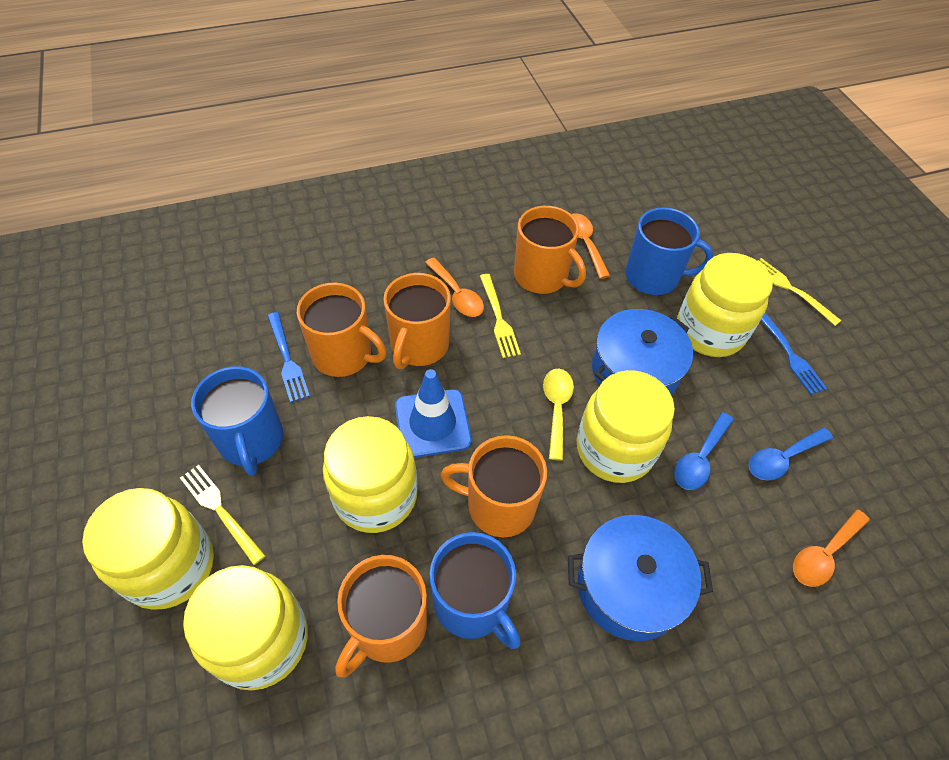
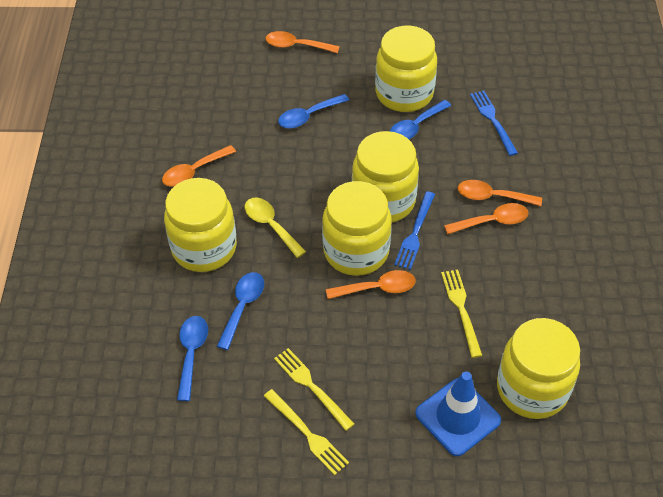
blue mug: [191,366,283,476] [429,532,521,649] [625,207,713,295] = 3 -> none = 0
blue pot: [568,515,713,641] [592,309,693,396] = 2 -> none = 0
blue spoon: [674,412,734,490] [749,427,833,481] = 2 -> [177,316,208,401] [217,272,264,350] [278,94,350,128] [390,100,451,139] = 4
orange mug: [297,283,387,377] [335,555,427,677] [383,273,451,369] [441,435,547,537] [514,206,586,294] = 5 -> none = 0
orange spoon: [425,258,484,317] [571,213,610,279] [793,509,870,587] = 3 -> [162,145,236,187] [266,31,340,53] [326,270,416,299] [444,203,529,234] [458,180,542,206] = 5

